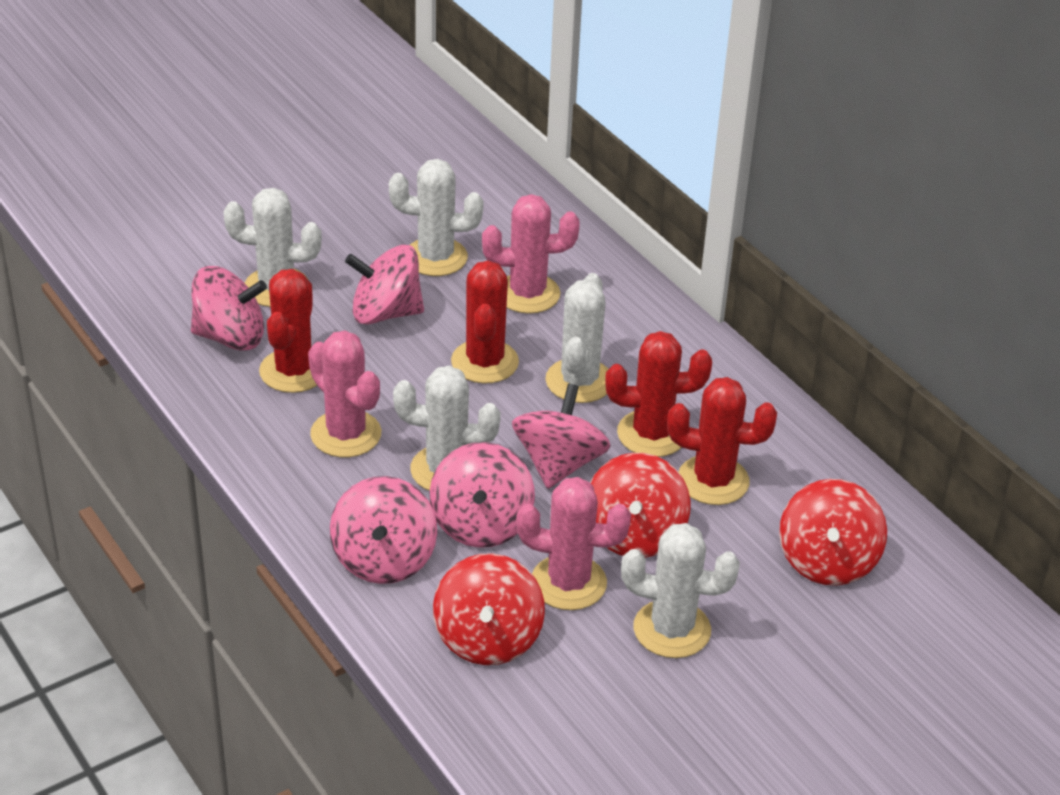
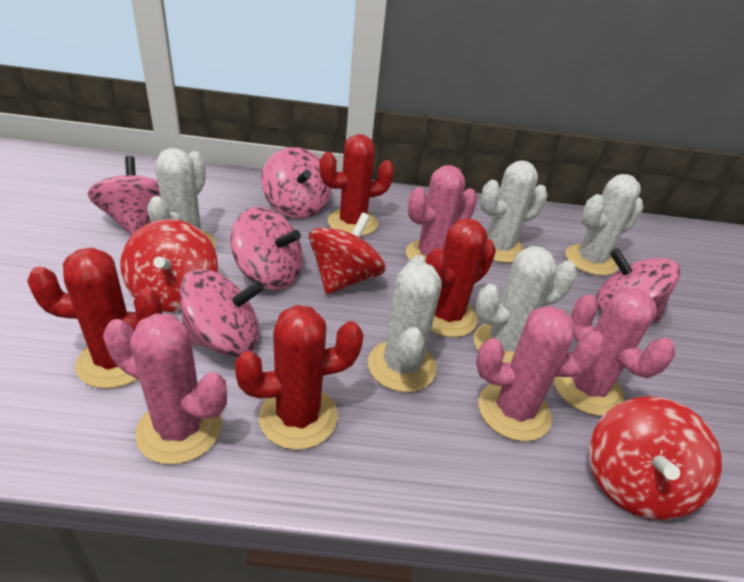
pink cactus: [308,331,381,457] [482,194,580,314] [516,477,631,610] = 3 -> [103,313,227,464] [406,165,477,260] [476,306,606,441] [554,288,675,416] = 4

